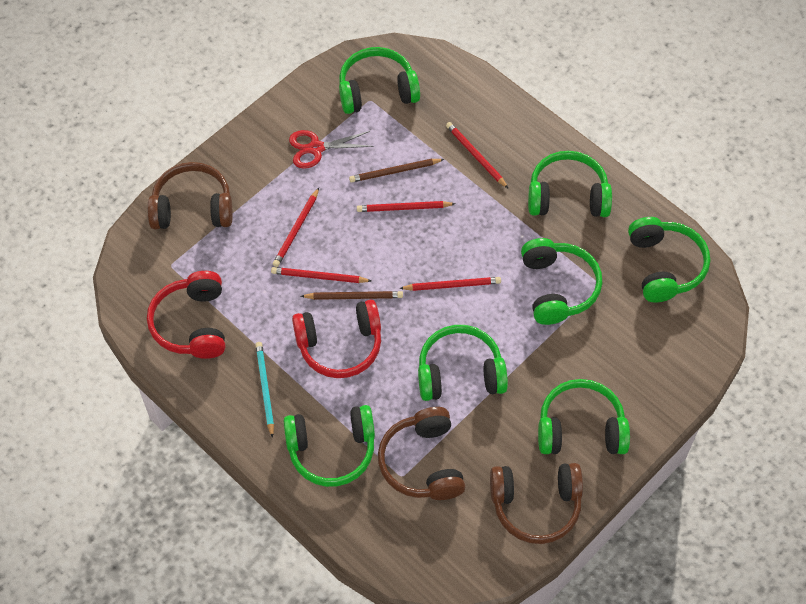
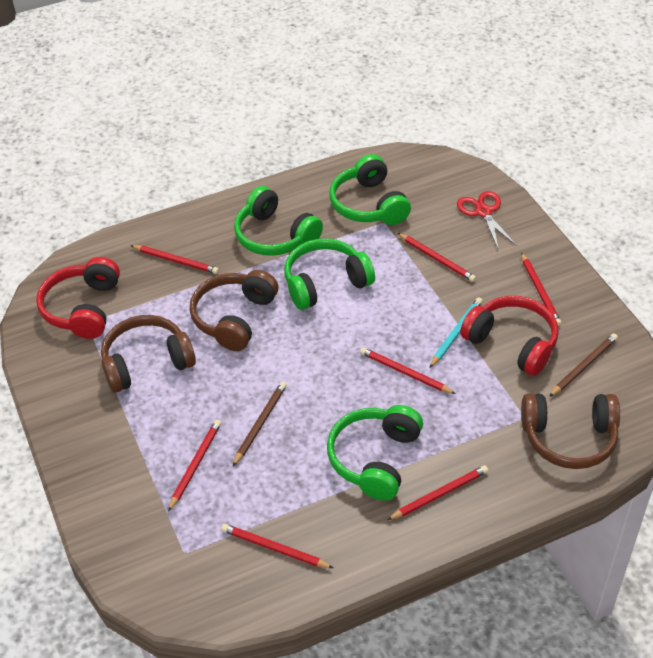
green headphones: [283,405,375,487] [339,47,420,114] [418,325,508,401] [521,238,602,325] [528,151,612,217] [538,379,630,454] [628,217,710,303] = 7 -> [234,186,323,256] [284,238,375,310] [327,405,423,501] [329,154,411,225] = 4
red pencil: [271,267,371,283] [273,188,319,267] [357,201,455,212] [399,277,501,291] [446,122,509,189] = 5 -> [130,245,219,274] [168,420,221,512] [221,524,333,568] [360,347,456,394] [387,465,488,520] [398,233,476,282] [521,252,562,326] = 7

